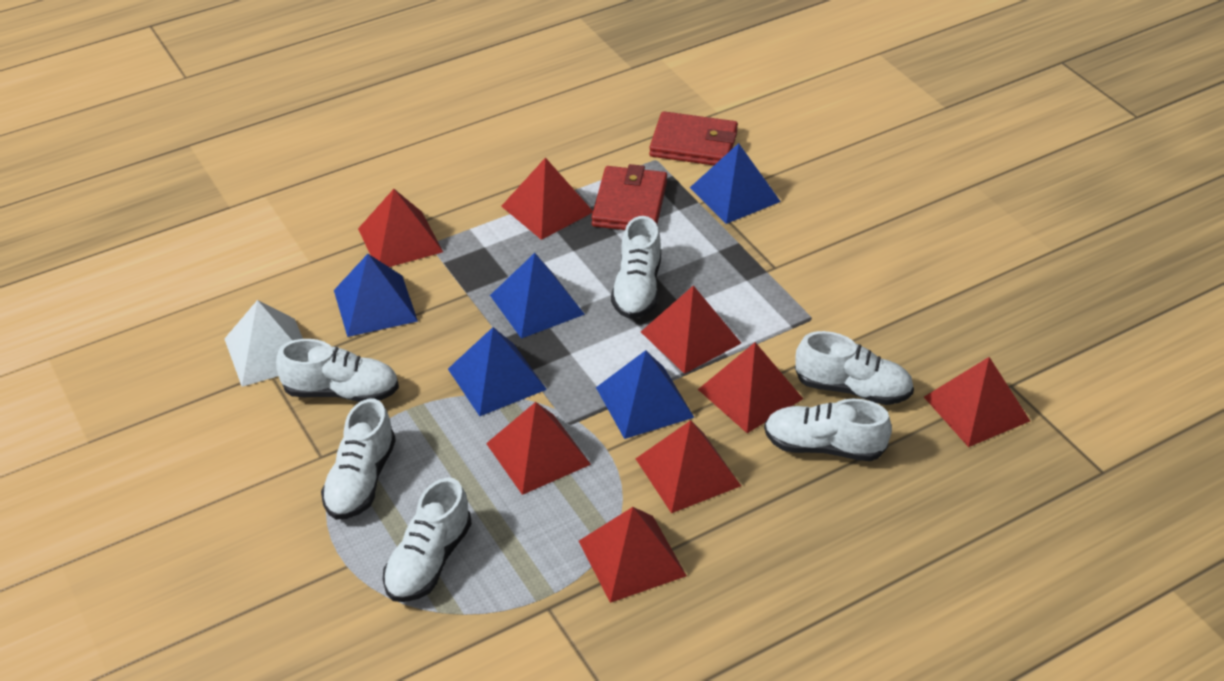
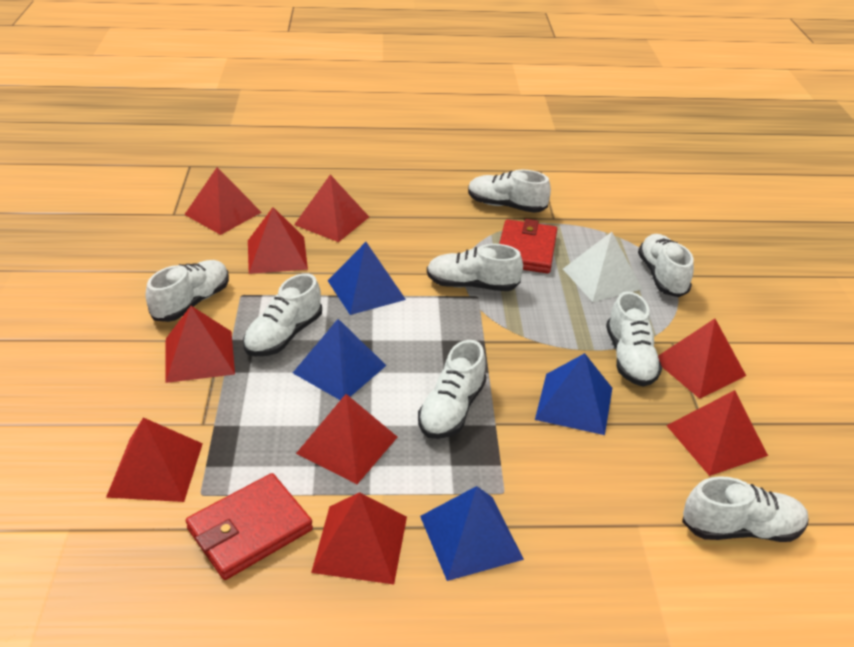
blue pyramid: [334,254,418,337] [448,327,547,416] [490,253,585,339] [596,350,695,439] [690,143,781,224] = 5 -> [293,319,387,400] [328,242,406,315] [420,486,524,581] [535,353,612,435] = 4
red pyramid: [358,189,443,267] [486,402,591,495] [501,157,593,240] [579,507,687,603] [636,420,741,513] [641,285,741,374] [698,342,803,433] [924,357,1030,447] = 8 -> [106,417,203,502] [165,306,235,383] [184,167,262,235] [248,207,308,274] [294,175,369,242] [296,394,397,484] [311,492,407,584] [658,319,746,399] [666,390,768,476] = 9
white shoe: [276,339,399,402] [321,399,396,520] [383,477,472,602] [611,216,661,319] [764,399,892,461] [795,331,914,405] = 6 -> [146,260,229,322] [243,273,322,356] [418,340,486,439] [427,244,523,291] [468,170,551,213] [606,291,662,386] [638,234,694,297] [682,476,809,542] = 8

